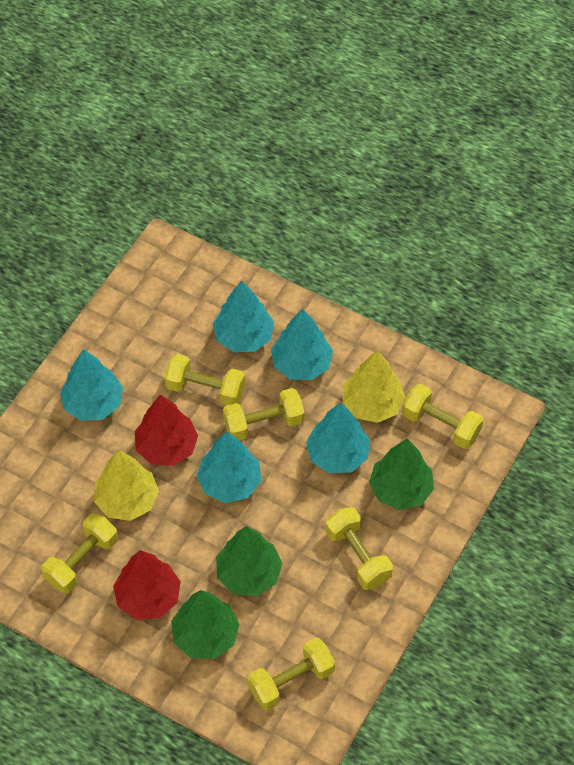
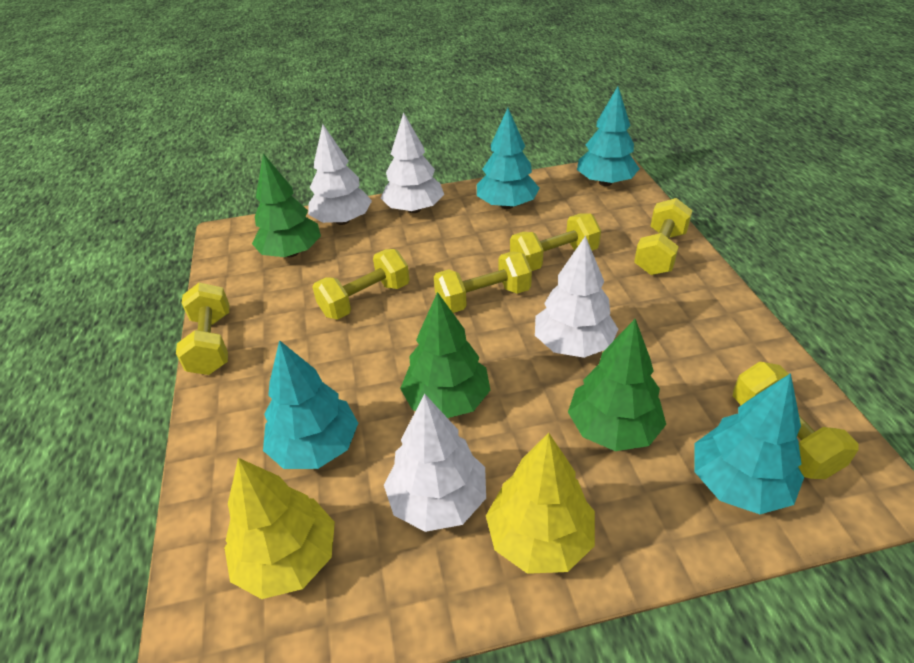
red tree: [113,550,181,620] [135,395,198,466] = 2 -> none = 0
turquoise tree: [60,349,123,421] [197,431,261,503] [213,281,274,352] [271,308,333,380] [306,402,370,473] = 5 -> [263,340,358,469] [477,108,540,209] [577,86,640,186] [694,373,804,514] = 4
white tree: none = 0 -> [308,124,372,225] [381,112,444,213] [384,394,486,532] [535,236,618,358] = 4

